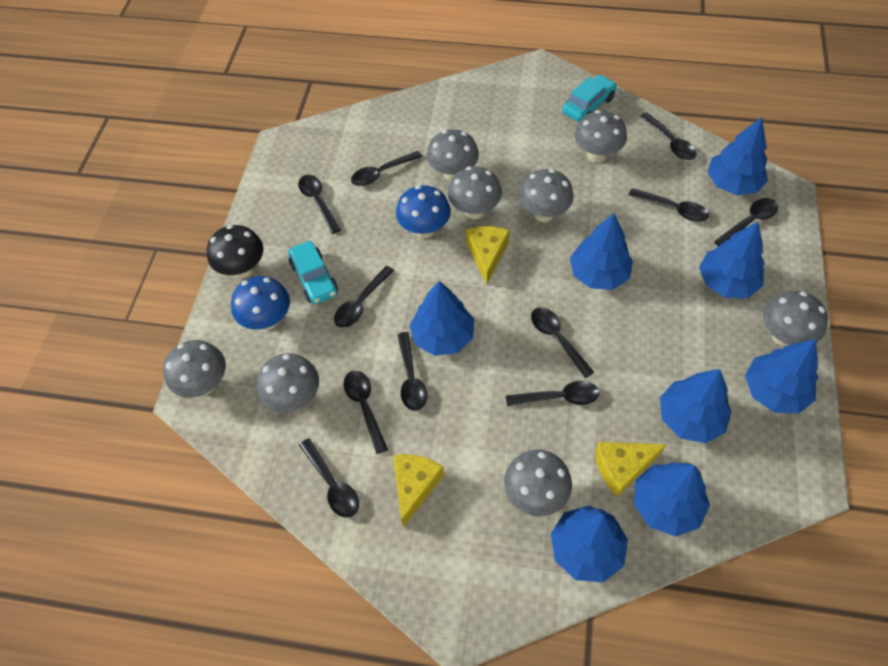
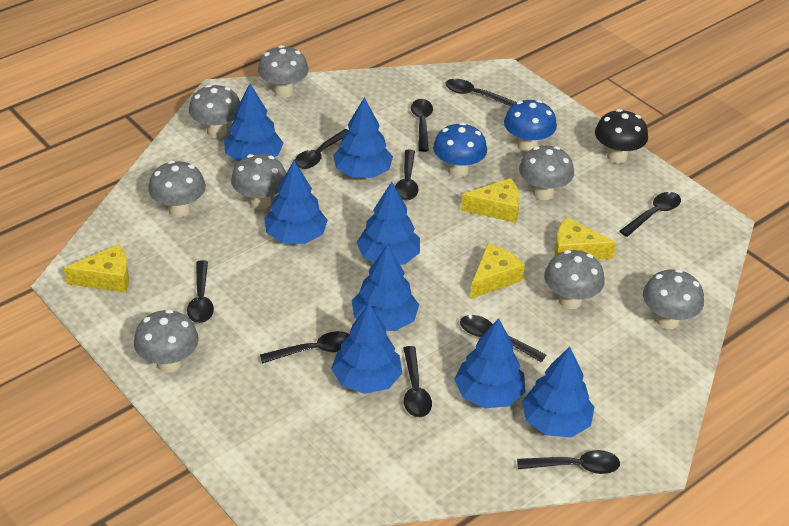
black spoon: [298,175,341,234] [299,438,359,518] [334,266,394,328] [344,370,388,454] [351,151,422,186] [397,332,428,411] [506,381,600,406] [531,307,594,378] [629,188,709,222] [640,112,697,160] [714,198,778,246] = 11 -> [187,260,214,323] [260,331,350,364] [294,129,348,169] [395,150,419,200] [403,346,432,417] [411,99,433,152] [445,79,517,107] [460,315,546,363] [517,450,620,474] [619,192,681,237] = 10
turquoise car: [288,241,338,304] [562,75,617,122] = 2 -> none = 0
yellow cheese: [393,454,444,528] [466,226,510,285] [595,442,666,497] = 3 -> [64,244,129,292] [461,178,520,223] [470,243,525,299] [555,217,617,260] = 4

